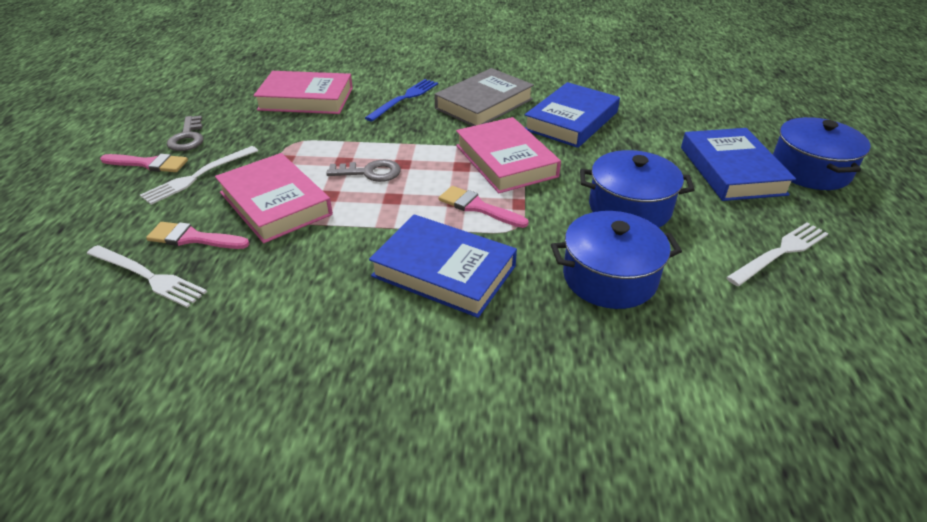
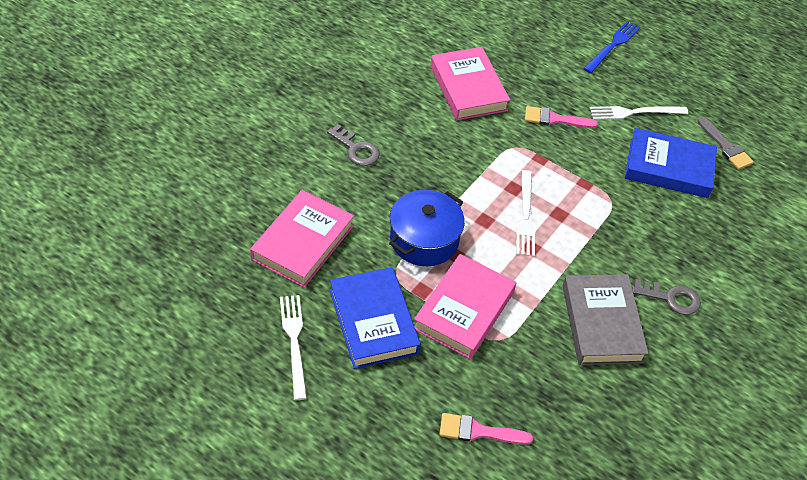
blue book: [369,214,517,318] [525,82,620,148] [681,128,796,201] = 3 -> [330,267,421,369] [625,128,717,198] = 2
blue pot: [551,211,682,309] [580,150,694,228] [773,117,871,190] = 3 -> [389,190,465,266] = 1
grey brush: none = 0 -> [697,116,754,170] = 1
pink brush: [100,154,188,172] [146,222,249,249] [439,186,529,228] = 3 -> [439,413,533,445] [525,106,598,128] = 2

